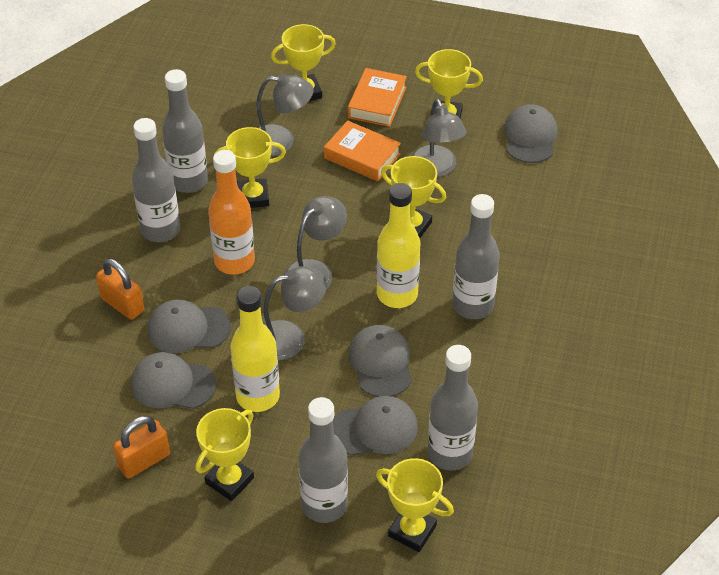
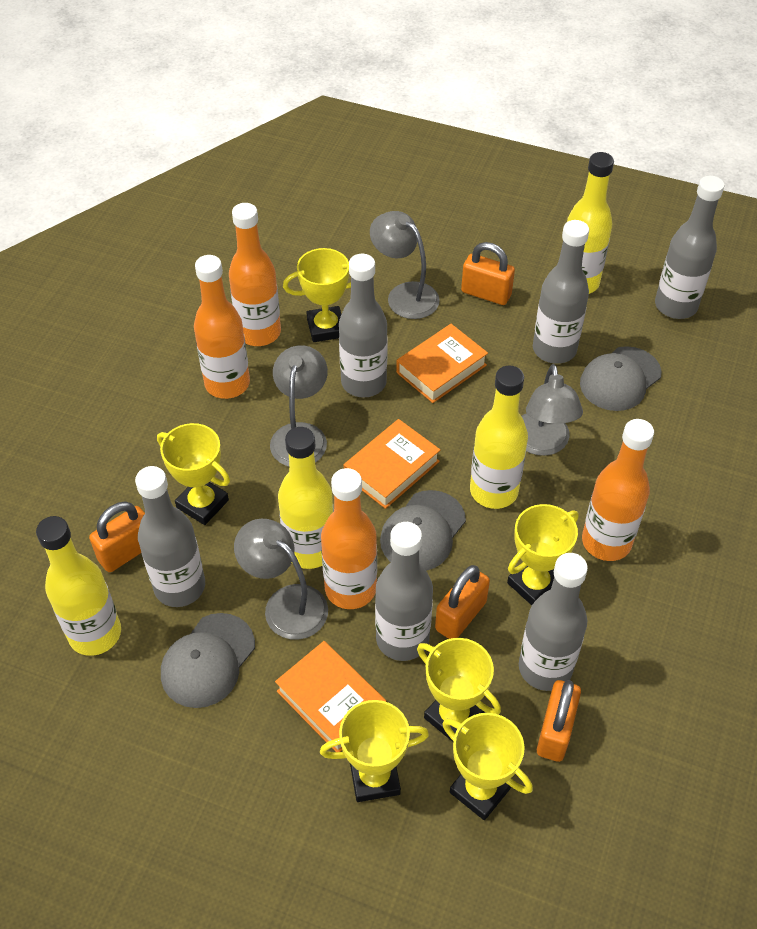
grey bottle: [132,118,180,242] [162,69,208,193] [299,397,348,523] [428,345,478,471] [452,194,500,319] = 5 -> [135,466,205,607] [339,254,388,398] [375,522,433,661] [519,553,588,691] [533,220,589,364] [655,176,724,319] = 6
grey cap: [131,352,216,409] [147,300,231,353] [333,396,418,456] [348,325,412,397] [504,104,558,163] = 5 -> [161,613,255,708] [380,490,466,571] [580,346,661,411] = 3
orange book: [324,121,401,181] [348,68,407,127] = 2 -> [275,641,386,752] [344,419,440,509] [396,324,488,403] = 3
orange bottle: [208,150,255,275] = 1 -> [194,255,250,399] [229,203,281,346] [321,468,377,609] [582,419,654,561] = 4
orange padlock: [96,259,144,320] [113,416,170,478] = 2 -> [89,502,145,572] [435,565,490,639] [461,242,515,305] [537,680,581,762] = 4
yellow bottle: [230,286,280,412] [377,183,420,308] = 2 -> [36,516,121,656] [278,427,334,569] [470,365,528,509] [567,152,614,294] = 4

